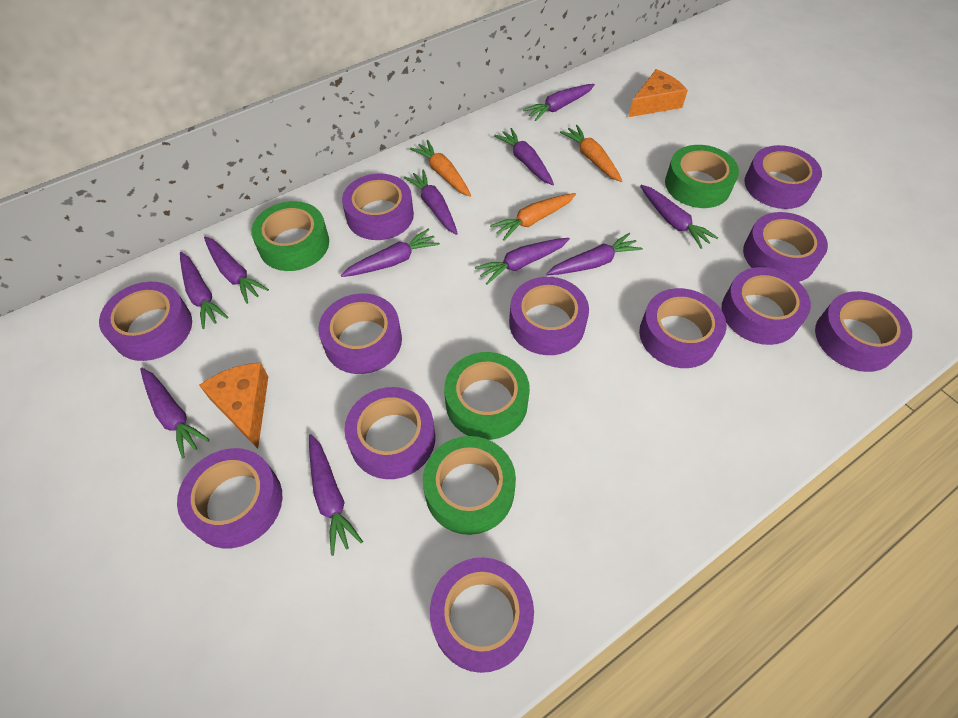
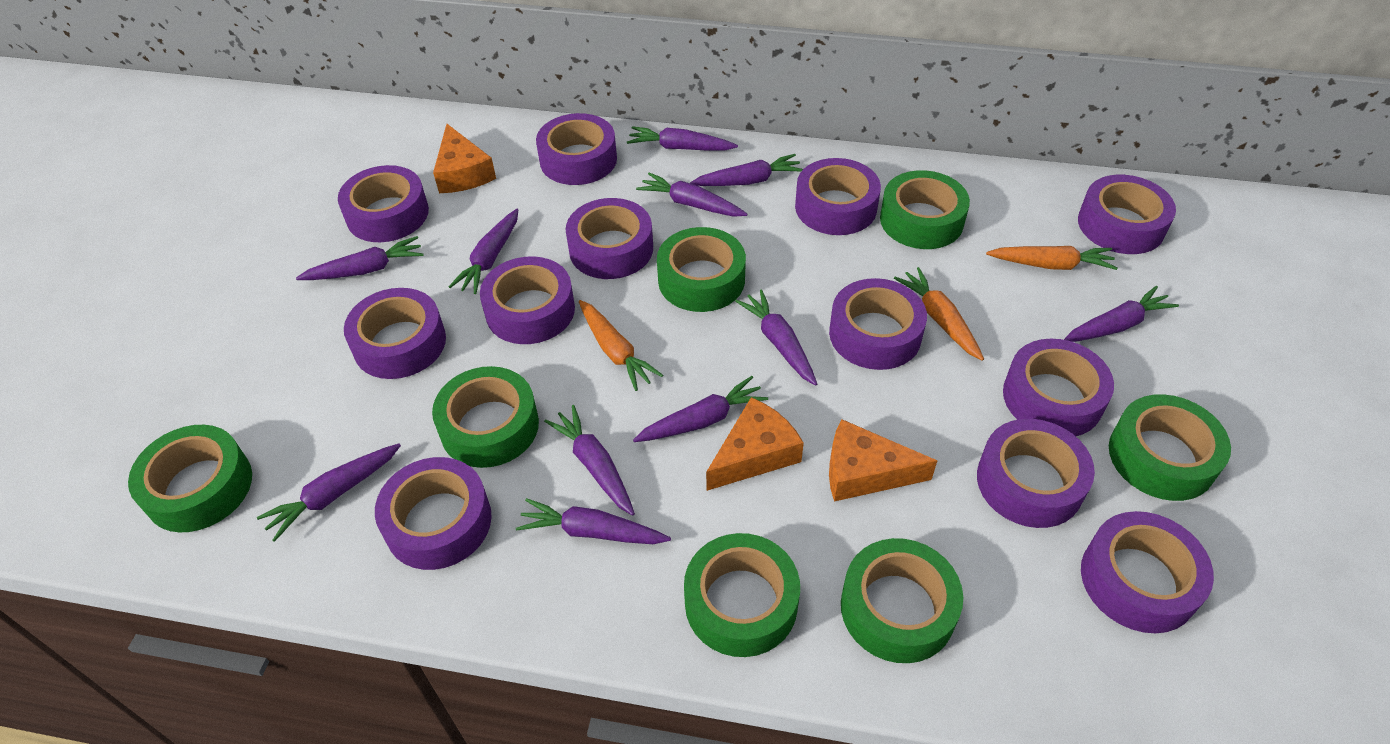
green tape: [251,201,329,271] [423,436,516,535] [444,352,530,440] [665,145,739,208] = 4 -> [128,425,252,532] [432,366,539,468] [657,227,746,312] [684,533,800,657] [841,538,963,663] [880,170,970,249] [1109,394,1231,501] = 7
orange cheese: [199,362,268,449] [629,69,688,117] = 2 -> [433,124,496,193] [706,397,804,491] [829,419,937,501] = 3

